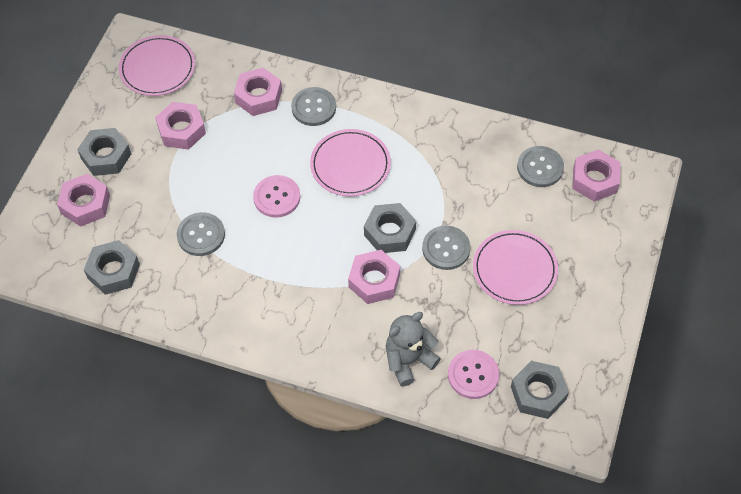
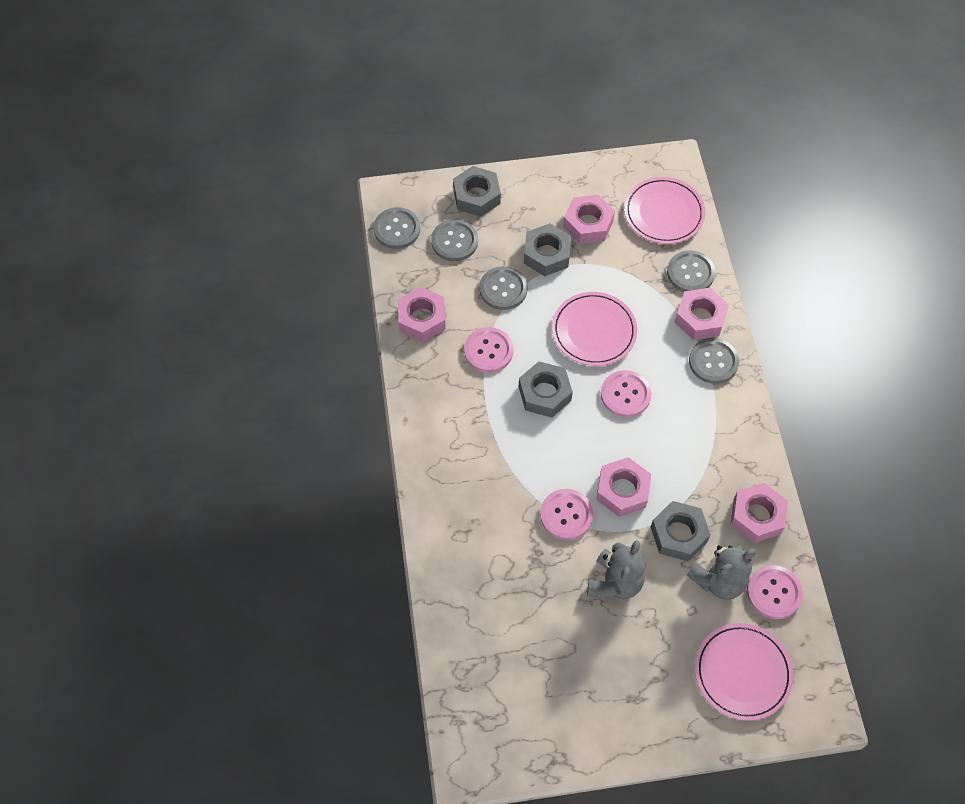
grey button: [176,212,225,256] [291,87,336,126] [422,226,471,270] [517,146,564,187] = 4 -> [373,207,420,249] [431,219,478,261] [480,266,528,310] [667,250,715,292] [689,338,739,384] = 5
grey teddy bear: [386,312,441,386] = 1 -> [587,540,645,599] [687,545,756,600] = 2
pink button: [253,175,300,218] [448,350,499,399] = 2 -> [464,327,513,373] [540,489,593,540] [601,370,651,417] [747,565,803,619] = 4

